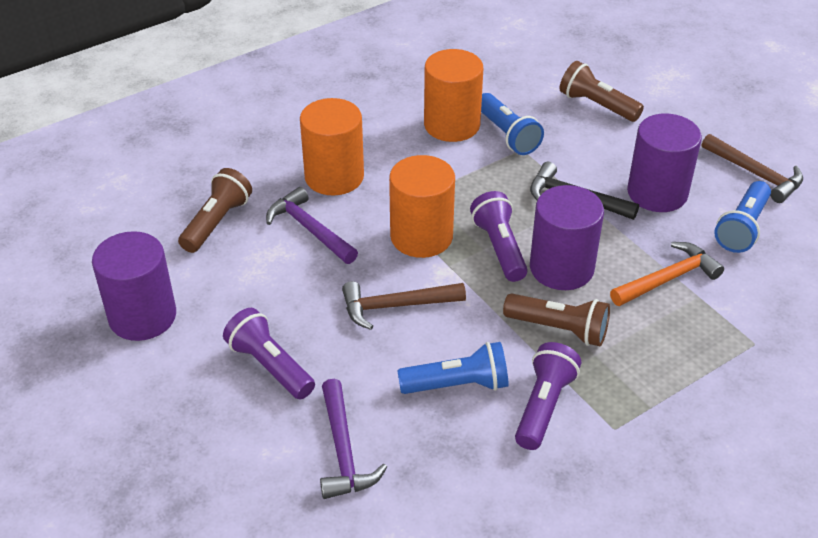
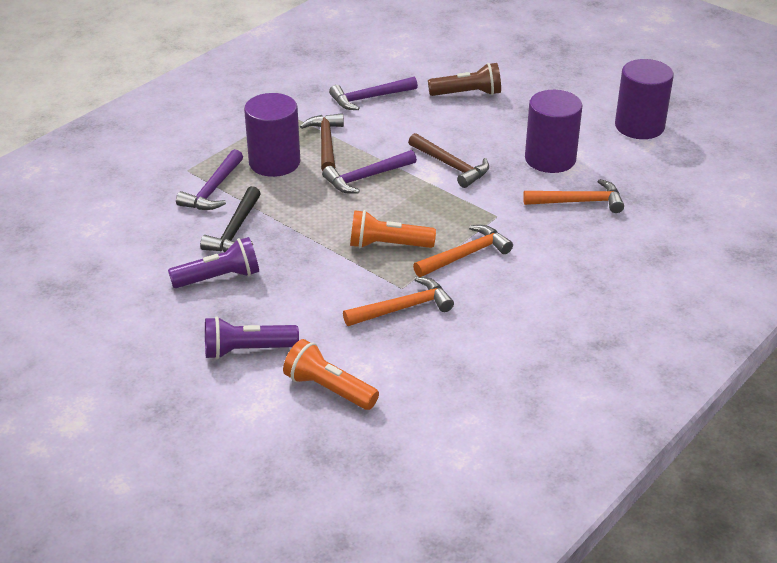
blue flashlight: [397,342,509,394] [481,93,544,155] [714,181,771,253] = 3 -> none = 0
brown flashlight: [178,168,252,253] [503,293,610,346] [560,61,644,122] = 3 -> [428,63,501,96] = 1
orange cylinder: [300,98,364,196] [389,155,455,258] [424,49,483,142] = 3 -> none = 0
orange flashlight: none = 0 -> [283,339,379,410] [350,210,436,248] = 2
orange hammer: [610,242,724,306] = 1 -> [343,277,454,326] [413,225,513,277] [523,179,624,213] = 3
purple flashlight: [223,308,315,399] [470,191,528,282] [515,342,581,450] = 3 -> [168,237,259,288] [205,316,299,359] = 2
purple hammer: [266,187,358,264] [320,379,387,499] = 2 -> [176,149,243,210] [322,150,417,194] [329,77,418,110] = 3

